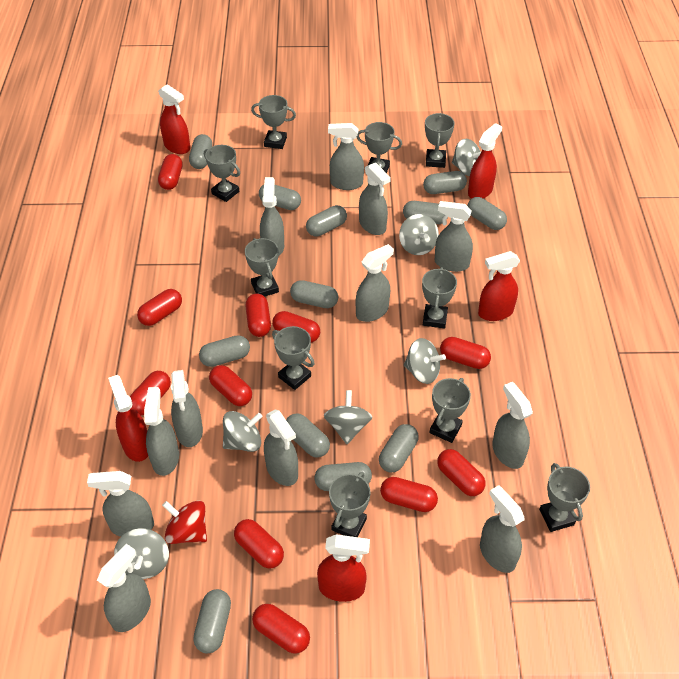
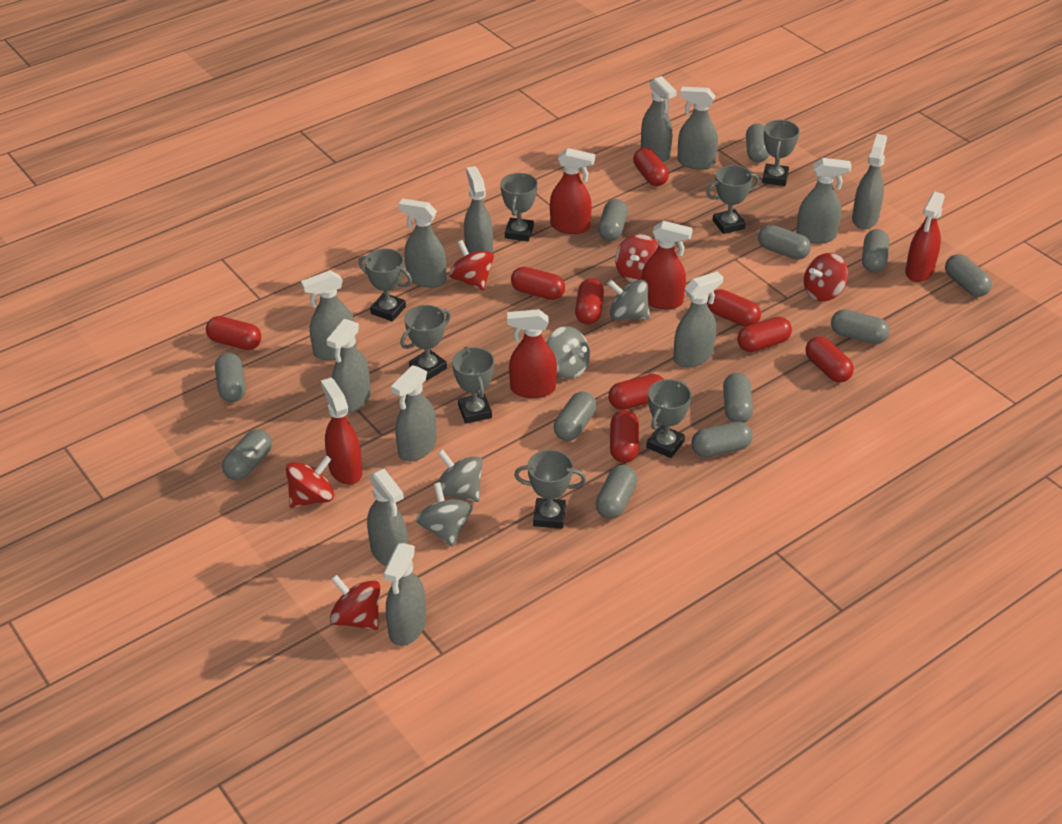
grey spinning top: [114,528,169,579] [223,411,263,452] [324,390,372,444] [399,214,439,255] [404,338,446,384] [452,139,482,176] = 6 -> [416,482,473,547] [437,449,483,502] [547,326,590,379] [607,280,650,320] = 4
grey trophy: [204,145,240,202] [245,238,279,297] [251,95,296,149] [272,326,315,390] [329,472,371,537] [357,122,402,173] [422,267,457,329] [425,113,455,168] [429,378,471,443] [539,463,590,532] = 10 -> [358,248,412,321] [400,305,451,381] [452,347,494,423] [500,173,538,241] [514,450,586,528] [646,379,692,458] [706,165,759,234] [762,120,800,186] = 8
red capsule: [130,371,171,415] [137,289,182,326] [158,154,183,190] [209,365,252,406] [234,519,284,569] [245,294,271,337] [252,604,310,654] [273,311,320,343] [380,477,438,512] [437,449,485,496] [440,337,491,369] = 11 -> [206,316,261,350] [511,267,565,300] [575,278,604,325] [608,374,664,410] [610,410,639,463] [633,147,669,186] [707,289,761,327] [737,317,792,352] [806,336,854,382] = 9
red spinning top: [162,501,207,544] = 1 -> [286,456,334,508] [330,575,380,630] [449,240,494,291] [615,234,658,283] [804,253,848,302] = 5

